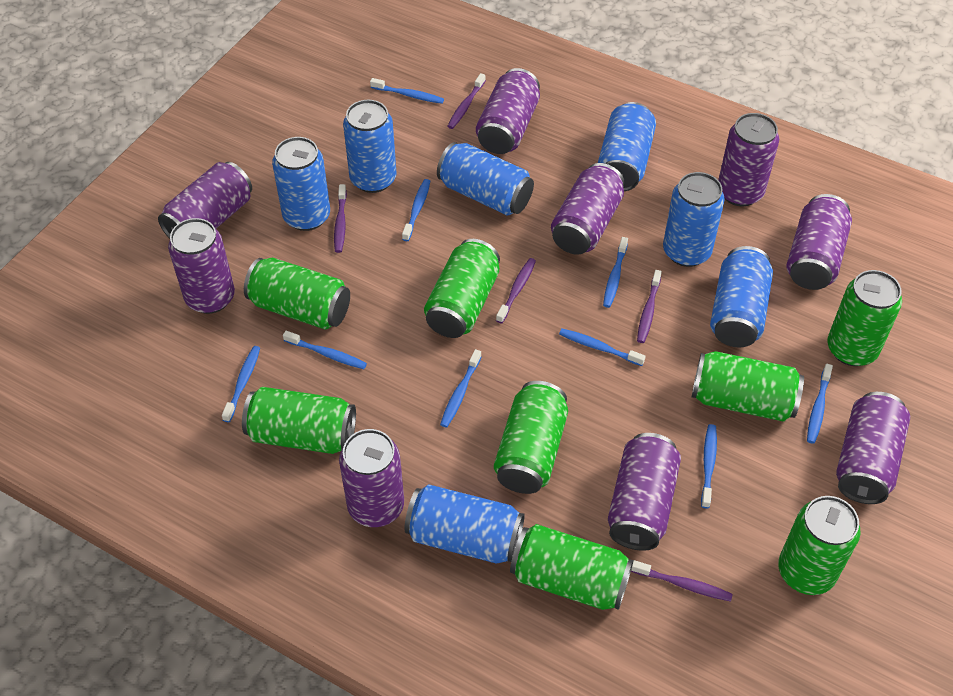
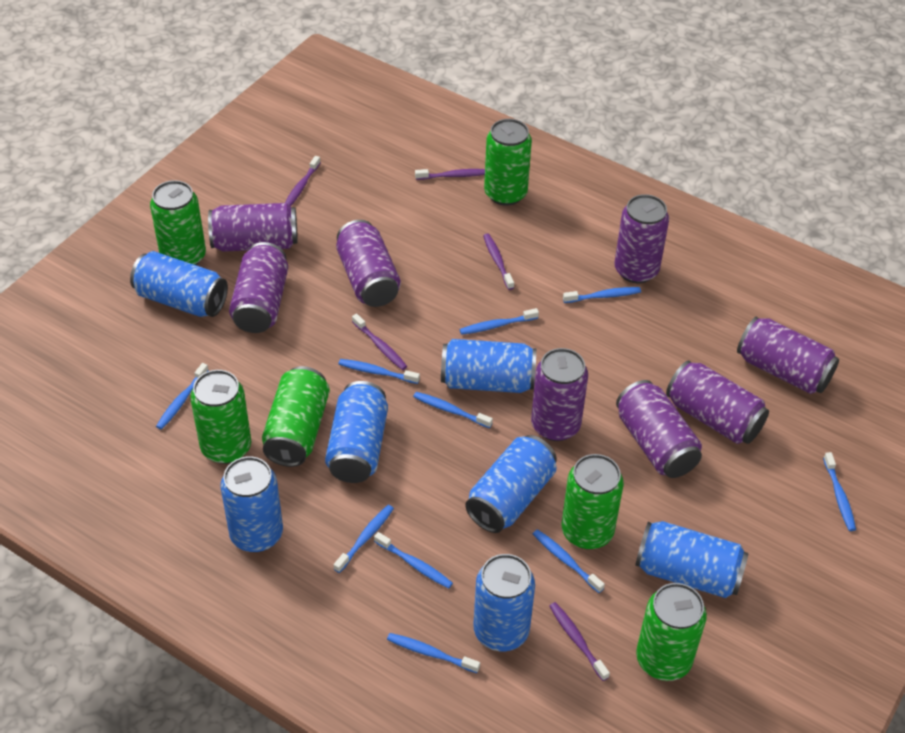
blue toothbrush: [222,346,260,422] [283,331,367,369] [370,78,444,104] [402,179,430,241] [440,349,481,427] [559,329,646,366] [603,237,628,308] [701,424,717,509] [807,364,833,444] = 9 -> [156,363,209,430] [334,505,394,573] [338,359,420,384] [374,532,453,589] [387,633,480,673] [413,392,493,428] [460,308,539,335] [533,529,605,593] [563,287,641,303] [823,452,856,531] = 10
green can: [242,387,356,454] [244,258,350,329] [424,239,500,338] [494,381,568,494] [510,524,633,610] [692,351,804,422] [778,496,861,595] [827,270,902,366] = 8 -> [150,180,206,265] [190,370,251,464] [262,366,330,467] [484,119,532,206] [562,454,624,549] [636,583,707,681] = 6
purple can: [158,162,252,239] [168,218,235,314] [339,429,404,527] [476,68,540,154] [551,163,625,255] [608,433,681,551] [718,113,779,206] [787,194,852,290] [836,392,910,504] = 9 -> [208,203,298,252] [229,242,288,333] [336,220,401,307] [531,348,588,441] [614,194,669,283] [616,380,702,478] [666,360,769,444] [737,317,839,394] = 8

